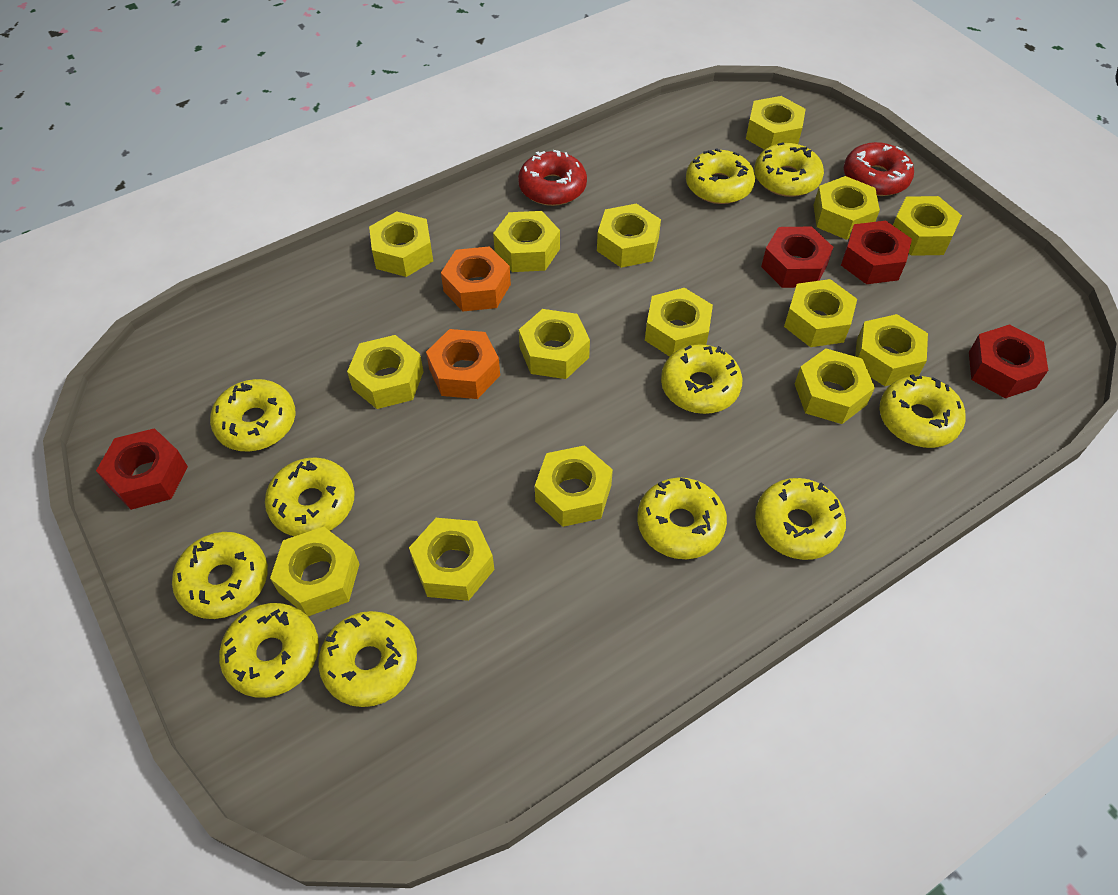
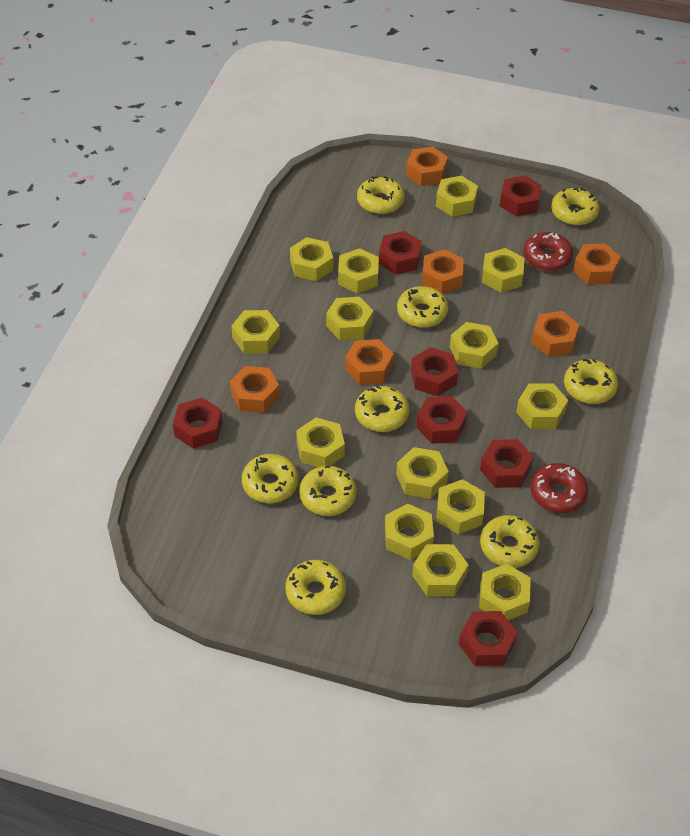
orange nut: [426,329,500,399] [441,246,511,311] = 2 -> [230,366,280,413] [345,339,394,385] [406,147,448,186] [422,249,464,294] [531,311,579,357] [573,243,620,285] = 6
red nut: [96,428,188,510] [761,227,833,288] [841,221,912,284] [969,324,1048,398] = 4 -> [173,398,222,449] [379,231,422,275] [411,347,458,396] [416,396,467,444] [459,611,517,666] [480,439,533,488] [499,175,542,216] = 7
yellow donut: [172,532,268,619] [210,379,295,452] [219,603,319,698] [265,457,355,536] [318,611,417,707] [637,477,727,559] [661,344,742,414] [686,148,755,204] [754,142,824,197] [755,478,846,560] [880,374,966,448] = 11 -> [242,454,299,503] [285,560,346,615] [299,466,357,516] [355,386,409,432] [357,176,404,214] [397,286,448,328] [480,515,540,568] [551,187,600,225] [564,359,618,404] = 9
yellow nut: [270,527,359,616] [347,335,424,409] [369,211,433,277] [409,518,494,601] [493,211,560,272] [519,309,590,379] [535,445,613,527] [597,203,661,268] [645,288,713,357] [746,96,806,150] [784,279,857,347] [795,348,875,424] [813,176,880,240] [855,314,928,386] [893,196,962,256] = 15 -> [232,310,280,354] [290,237,333,281] [296,418,345,467] [326,297,373,341] [338,248,379,293] [385,504,434,560] [396,447,449,499] [412,544,468,596] [436,176,478,217] [436,479,485,534] [450,322,499,369] [479,564,531,620] [482,248,524,293] [516,383,568,429] = 14

